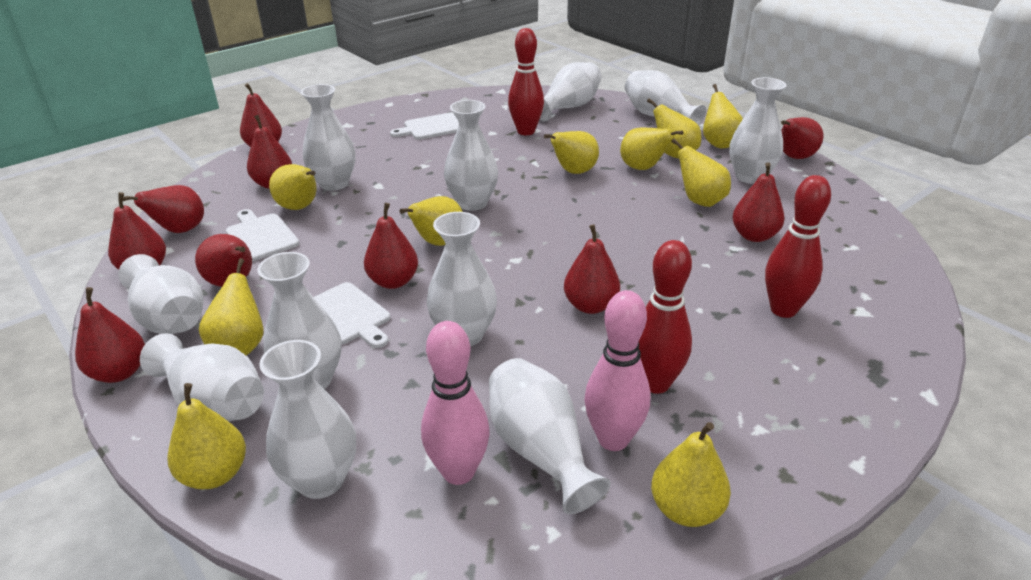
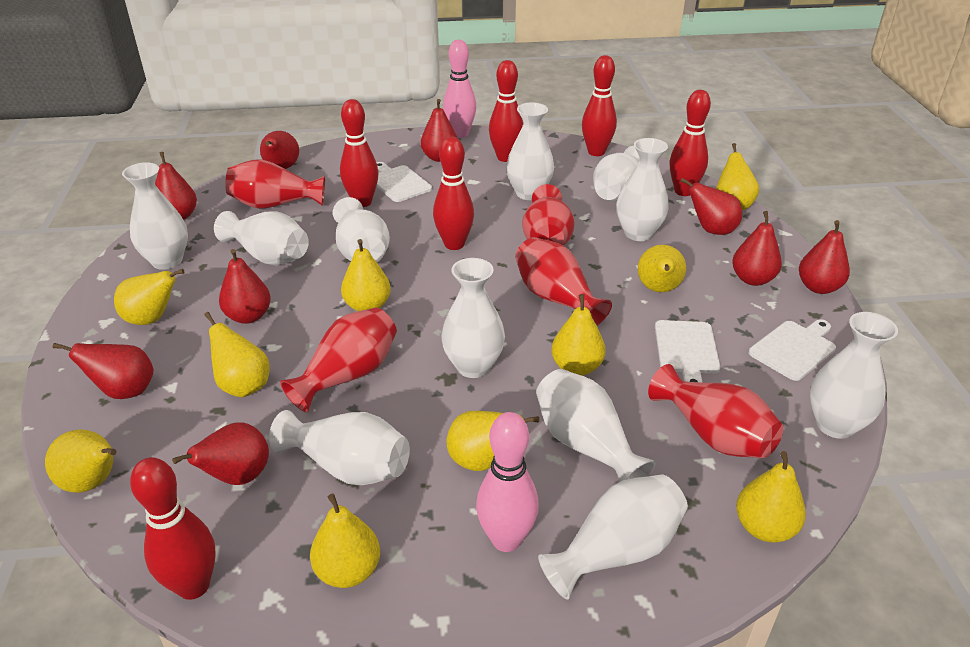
red bowling pin: [508,28,544,135] [639,240,692,394] [765,175,831,318] = 3 -> [130,457,216,600] [340,99,379,207] [433,137,474,250] [489,60,523,162] [582,55,617,156] [670,90,711,196] = 6
red pear: [75,287,145,383] [108,192,166,269] [122,185,204,233] [195,234,252,287] [240,83,282,147] [247,115,292,189] [364,203,418,289] [564,224,620,314] [732,162,784,242] [781,117,823,159] = 10 -> [53,343,154,399] [155,152,197,220] [172,422,269,485] [219,249,271,324] [260,131,299,169] [421,99,457,162] [680,178,742,235] [732,211,782,286] [799,220,850,294] = 9
red vase: none = 0 -> [225,160,325,209] [280,307,397,412] [515,237,612,326] [522,184,575,246] [648,364,783,458] = 5

